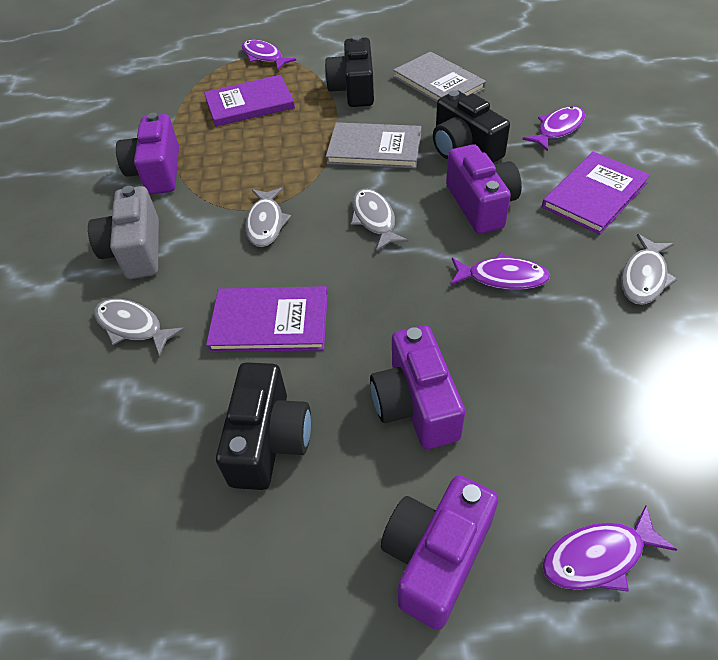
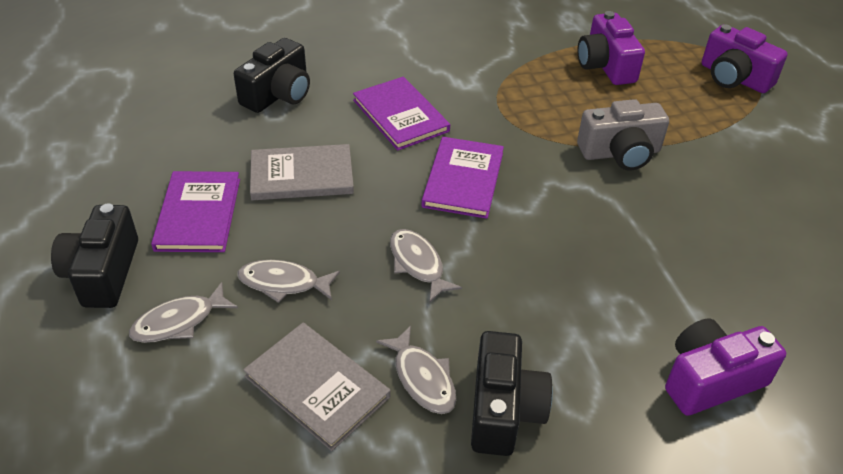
purple camera: [116,113,179,194] [370,325,465,449] [381,475,498,630] [446,144,522,234] = 4 -> [578,11,645,85] [665,319,786,416] [702,24,788,93] = 3
purple fish: [242,40,296,70] [450,253,550,290] [523,106,585,151] [542,505,677,591] = 4 -> none = 0

